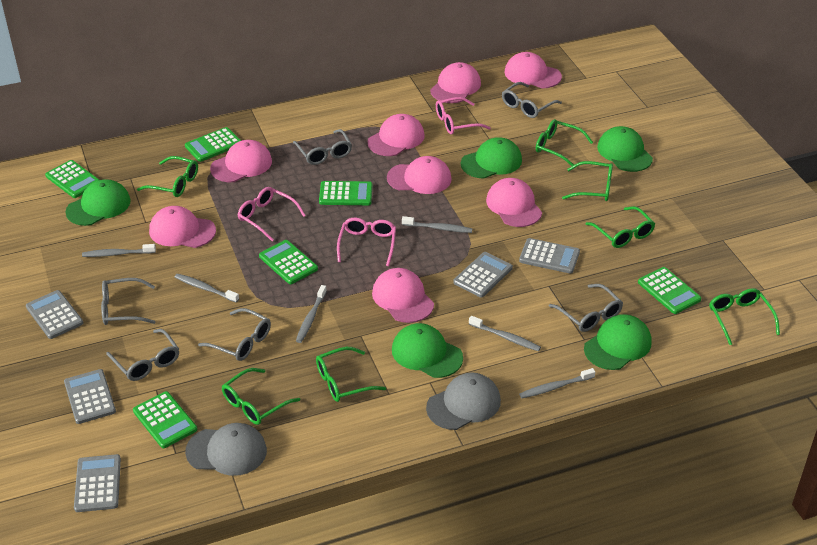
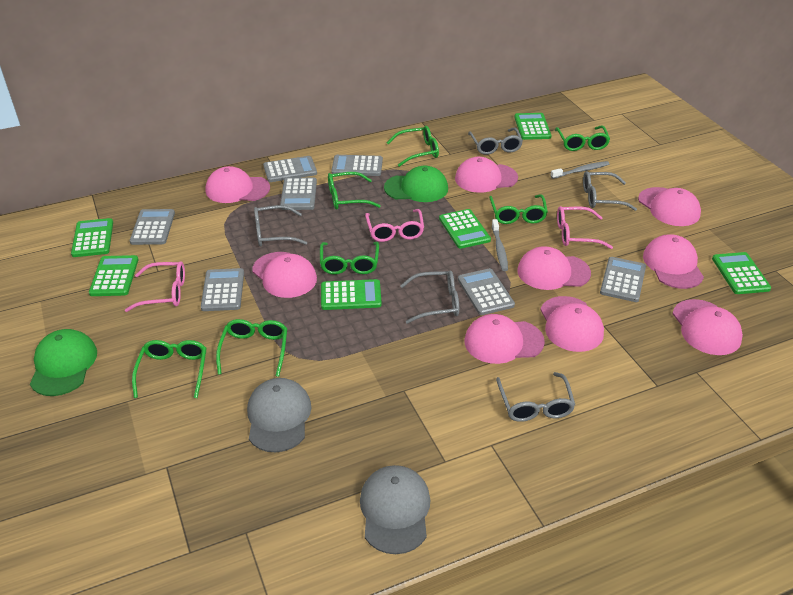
green cap: [66,179,131,226] [392,323,463,378] [461,137,522,179] [584,314,651,370] [597,126,653,172] = 5 -> [30,329,97,396] [384,165,448,202] = 2
grey calculator: [26,290,83,339] [64,369,116,424] [74,454,121,512] [453,252,513,298] [519,238,580,274] = 5 -> [130,209,175,245] [201,268,244,311] [263,156,317,182] [280,178,317,210] [331,155,383,176] [458,268,515,315] [600,257,646,302] = 7
grey glasses: [101,278,155,325] [106,329,179,381] [198,308,271,361] [293,129,352,165] [502,82,562,118] [549,284,623,332] = 6 -> [254,205,307,246] [400,271,459,324] [468,127,523,155] [496,372,575,422] [583,171,637,211] = 5
grey toothbrush: [82,244,156,257] [175,273,239,303] [296,285,327,343] [402,216,473,233] [469,316,541,351] [519,368,595,398] = 6 -> [492,219,508,271] [550,161,609,179] = 2
pink cap: [149,206,216,248] [210,140,272,182] [367,114,425,156] [372,268,434,323] [387,156,452,194] [430,62,481,103] [486,178,542,227] [504,52,562,88] = 8 -> [206,166,270,203] [252,252,317,298] [455,157,518,193] [465,314,545,364] [517,246,591,290] [540,296,604,352] [638,187,701,226] [643,234,704,289] [673,299,743,355] = 9

